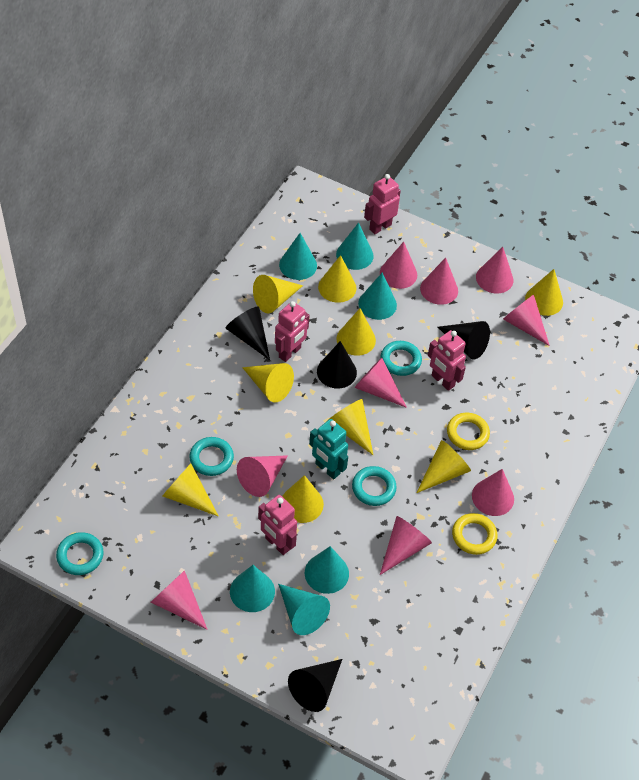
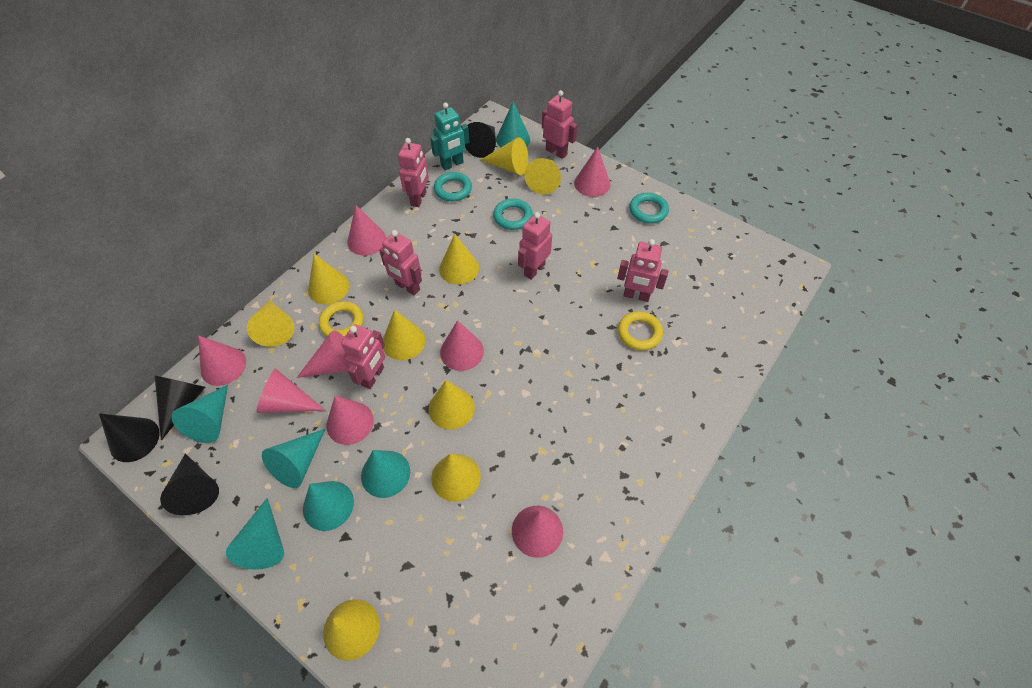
pink cone: [151,570,208,630] [237,455,288,497] [354,358,407,408] [380,242,417,289] [380,516,432,575] [420,258,458,305] [472,469,514,516] [476,247,513,293] [503,295,550,346] = 9 -> [198,335,246,386] [257,368,326,413] [297,330,348,378] [326,396,374,445] [347,205,386,256] [440,320,484,371] [512,506,563,558] [574,147,610,197] = 8
pink robot: [258,495,297,555] [275,301,310,362] [364,174,401,234] [428,330,466,391] = 4 -> [341,324,385,389] [379,230,422,296] [398,138,429,207] [518,212,552,280] [542,90,578,159] [617,239,669,302] = 6
turquoise ring: [56,532,104,575] [189,437,234,476] [352,466,397,506] [381,341,422,376] = 4 -> [434,172,472,202] [493,199,533,230] [630,193,669,224] = 3

